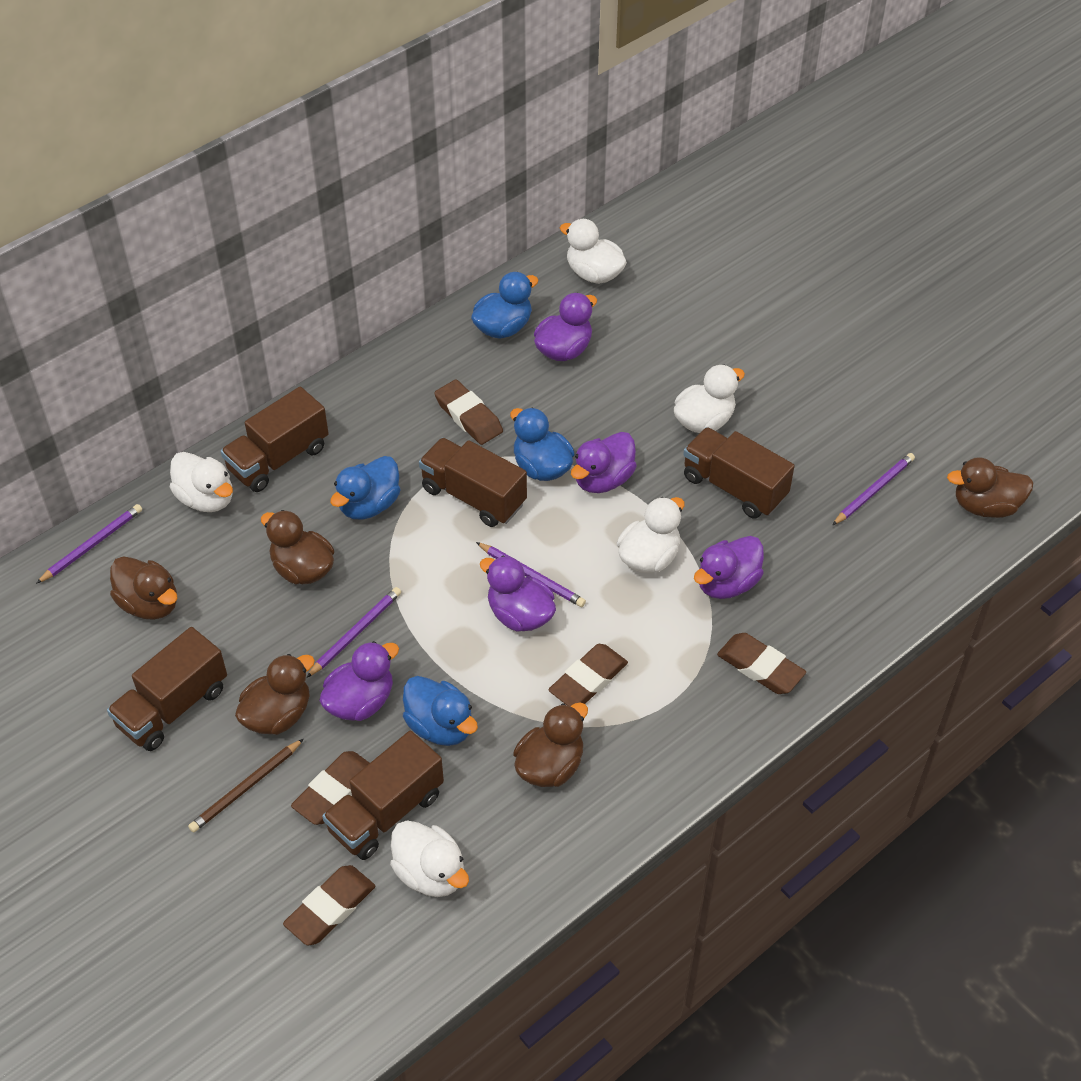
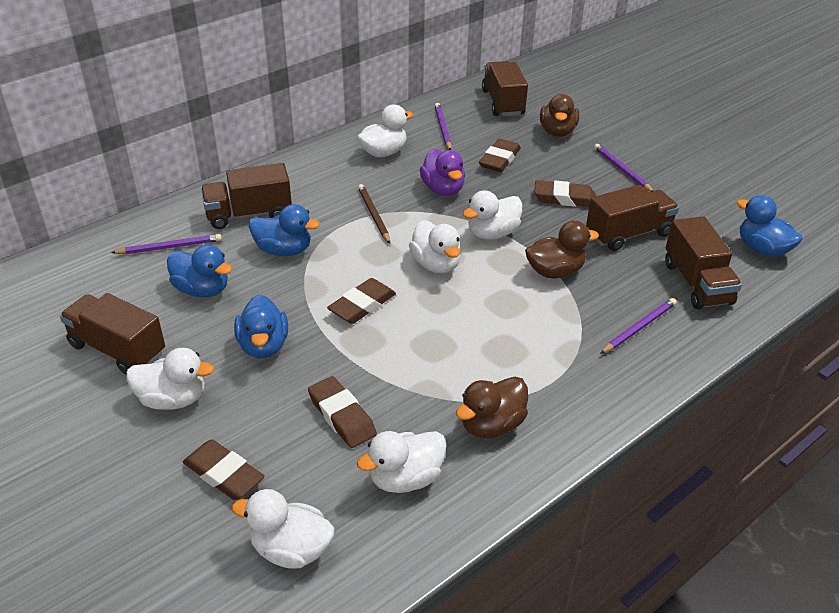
brown duck: [110,556,177,620] [235,654,315,735] [261,510,334,584] [513,702,588,787] [947,457,1033,518] = 5 -> [456,377,528,438] [525,220,599,278] [540,94,579,137] = 3
purple duck: [319,641,399,721] [480,556,556,632] [534,293,597,361] [571,432,637,493] [694,536,764,599] = 5 -> [420,149,465,196] = 1
white duck: [169,452,233,512] [390,820,469,897] [560,219,627,284] [617,497,684,573] [674,365,745,433] = 5 -> [126,348,214,410] [232,489,335,569] [357,104,413,157] [357,431,447,493] [409,220,460,273] [463,190,522,240] = 6

